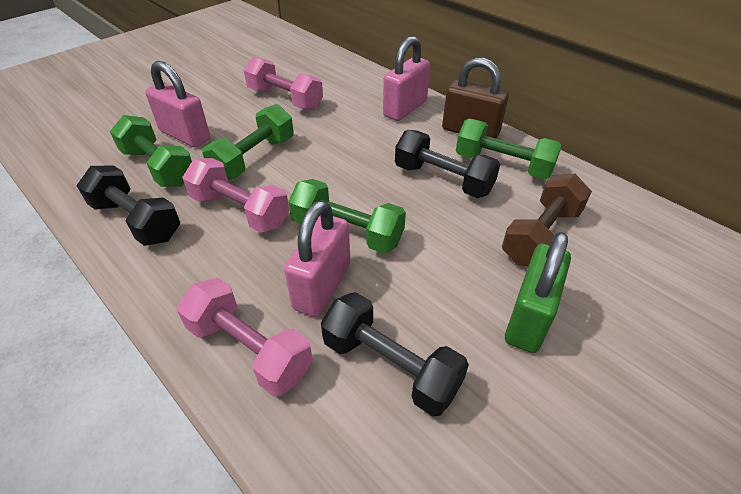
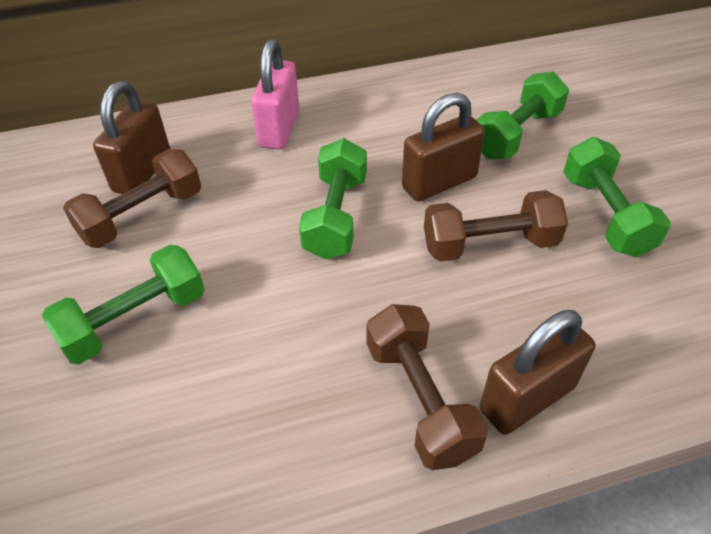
black dumbbell: [76,165,180,246] [321,292,469,416] [395,130,500,198] = 3 -> none = 0
brown dumbbell: [502,174,592,266] = 1 -> [63,149,201,248] [367,304,488,470] [424,190,568,262] = 3
brown padlock: [442,58,508,139] = 1 -> [93,81,170,194] [402,92,485,202] [480,310,596,435] = 3
green padlock: [505,232,571,353] = 1 -> none = 0
pink dumbbell: [177,278,313,396] [183,158,290,233] [244,56,323,110] = 3 -> none = 0
pink padlock: [145,61,210,147] [284,200,350,317] [383,36,430,121] = 3 -> [251,39,299,150] = 1

